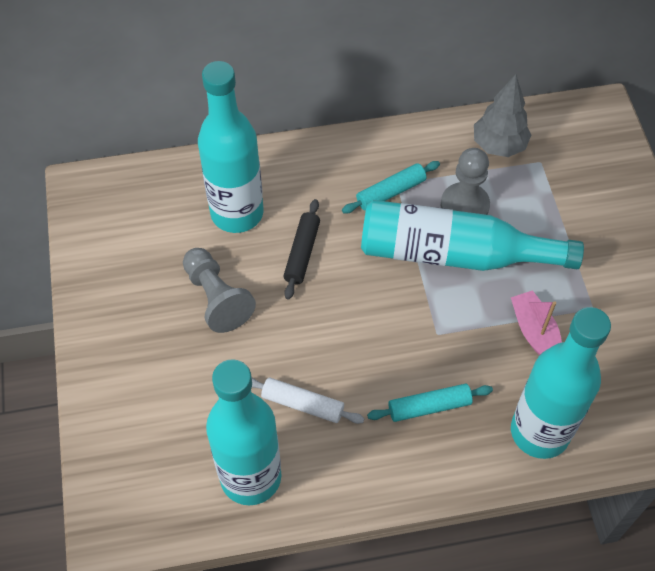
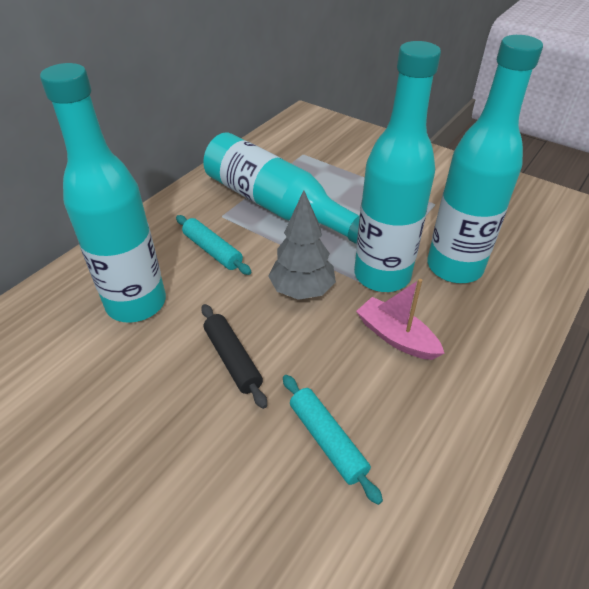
grey pawn: [183,248,256,333] [440,148,490,215] = 2 -> none = 0
white rolling pin: [252,377,364,424] = 1 -> none = 0

